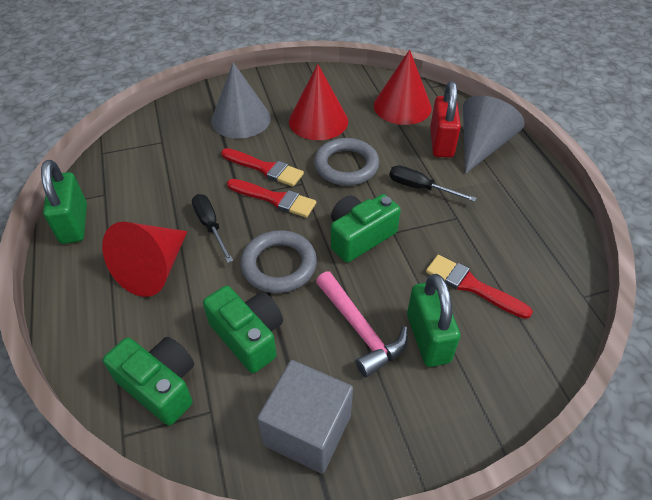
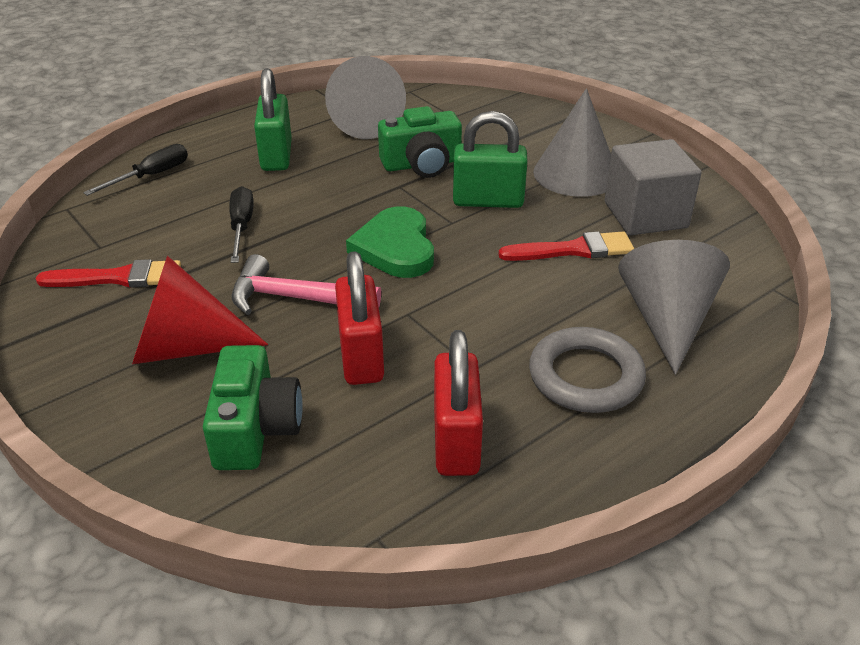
green camera: [103,337,194,426] [203,286,283,373] [331,194,401,263] = 3 -> [203,345,303,470] [378,106,462,178] = 2
green heart: none = 0 -> [346,206,434,278] = 1
grey cone: [211,62,271,138] [463,95,525,174] = 2 -> [325,56,406,139] [533,88,611,197] [618,240,730,375] = 3
grey ring: [240,230,317,293] [314,138,379,186] = 2 -> [529,327,646,413] = 1
red brush: [221,148,304,187] [227,179,316,218] [426,255,533,319] = 3 -> [36,259,181,288] [498,231,634,261] = 2
red cone: [102,222,187,297] [289,64,348,140] [374,50,432,125] = 3 -> [132,255,268,364] = 1
red padlock: [430,81,461,158] = 1 -> [335,251,384,385] [434,330,483,476] = 2

